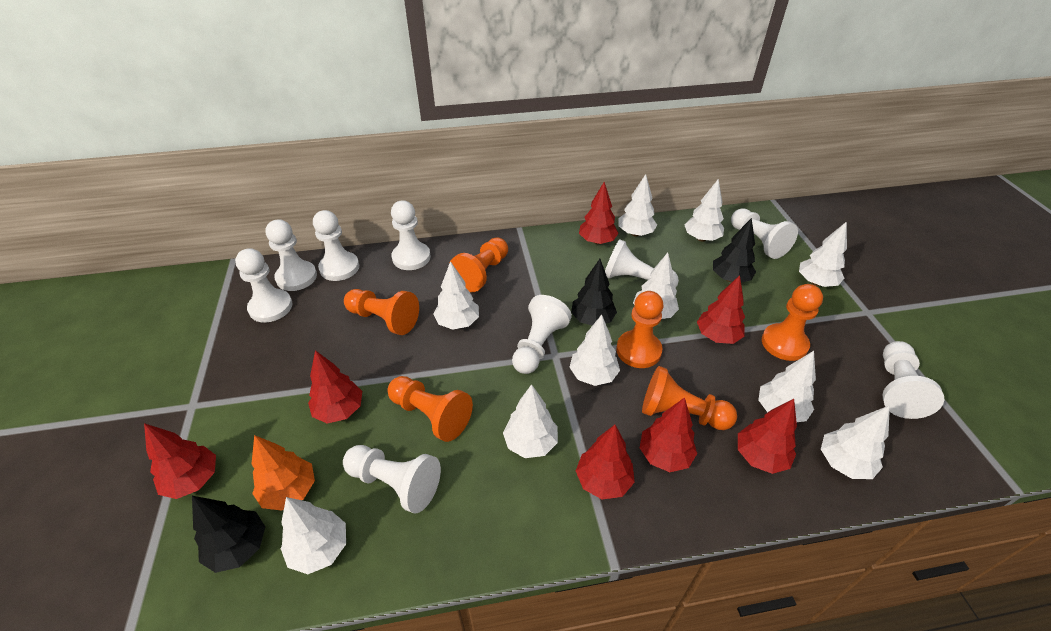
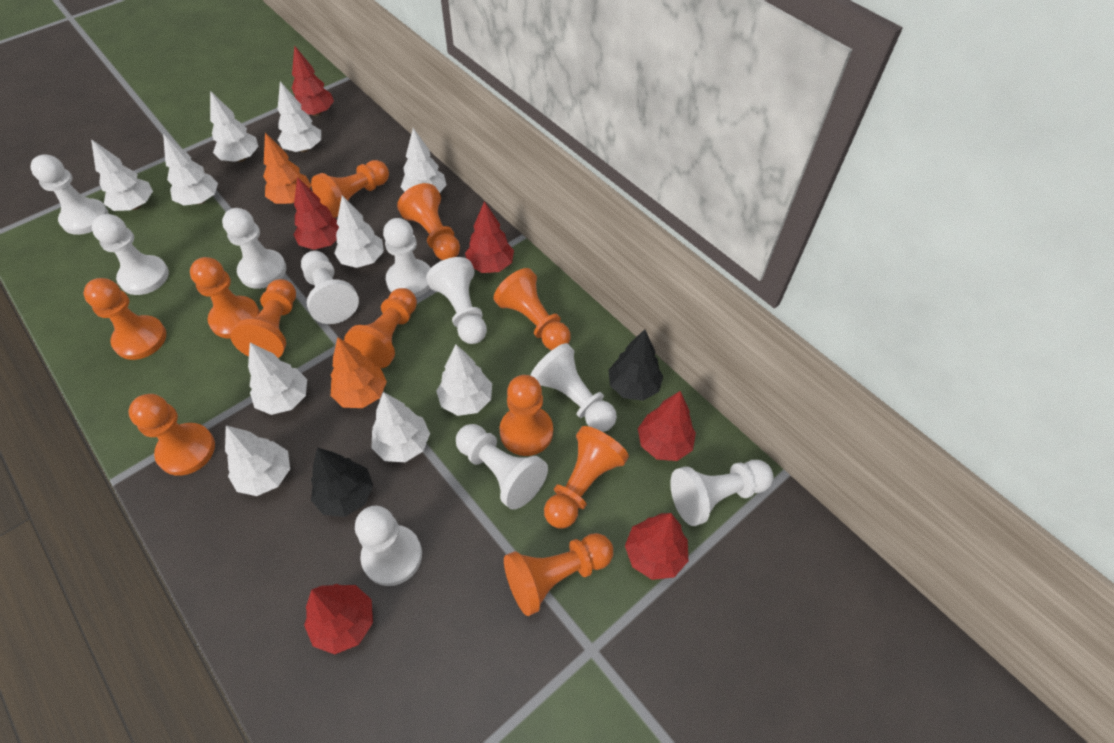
black tree: [192,496,265,573] [571,259,617,326] [713,218,756,282] = 3 -> [311,448,373,517] [608,329,663,401] = 2
orange pawn: [344,289,419,335] [387,376,473,442] [449,237,508,292] [616,291,664,368] [642,366,737,430] [762,284,823,361] = 6 -> [83,278,166,360] [128,394,215,476] [190,257,260,339] [231,279,296,358] [311,160,389,218] [344,288,417,368] [397,183,460,260] [494,268,571,350] [500,375,553,456] [504,533,613,616] [544,426,629,529] = 11
orange tree: [252,435,315,511] = 1 -> [263,133,311,204] [331,337,387,408] = 2
red tree: [144,423,216,499] [308,350,362,423] [576,425,635,499] [579,182,619,244] [640,397,697,472] [697,275,745,344] [738,399,797,474] = 7 -> [292,45,334,116] [293,177,339,250] [304,584,373,654] [465,201,514,273] [625,513,688,580] [638,391,696,461] = 6
white pawn: [235,248,293,323] [265,219,317,291] [313,210,359,281] [343,445,441,513] [391,200,431,270] [512,295,572,374] [605,239,679,288] [731,208,798,259] [883,341,944,419] = 9 -> [30,154,109,235] [92,214,169,295] [222,208,286,289] [301,251,359,324] [355,506,422,586] [383,218,431,297] [426,257,487,344] [456,424,548,510] [530,343,617,432] [670,460,773,526] = 10

